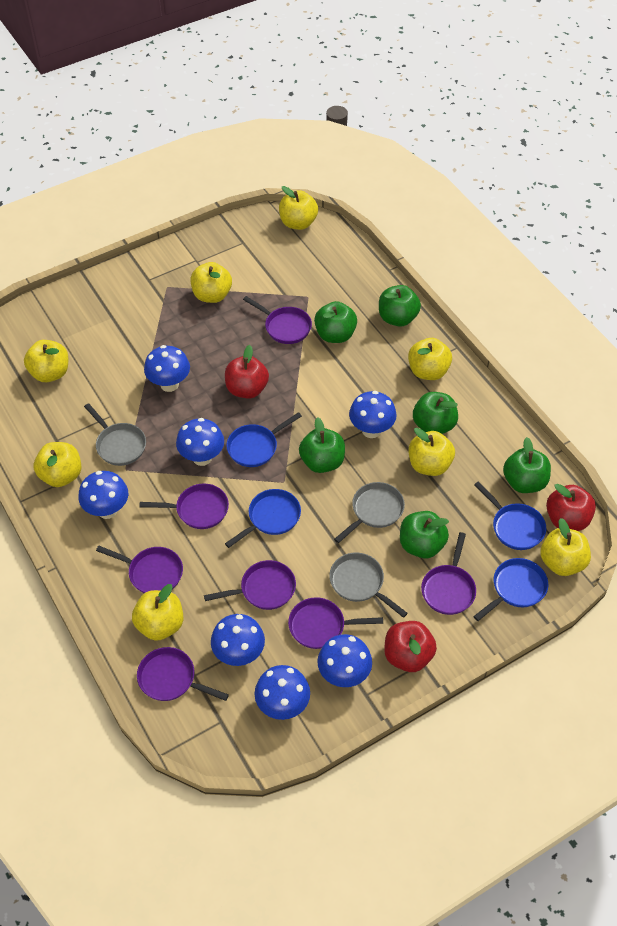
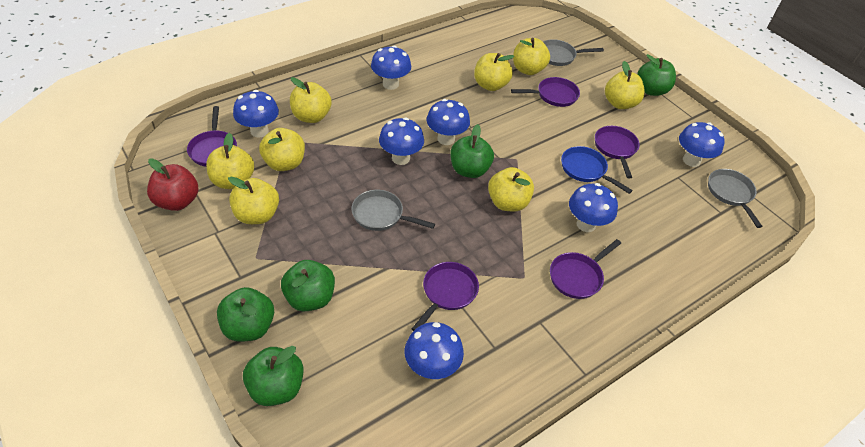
blue pan: [225,489,301,548] [226,412,302,467] [473,558,549,621] [474,481,546,550] = 4 -> [561,146,633,194] = 1
green apple: [299,417,345,473] [314,301,357,343] [379,285,421,327] [400,511,449,558] [413,392,458,434] [503,437,551,493] = 6 -> [217,287,274,342] [243,346,304,406] [281,260,335,311] [450,124,494,178] [637,54,676,96] = 5
purple pan: [96,546,183,593] [137,647,229,701] [139,483,229,529] [204,560,296,610] [243,296,312,344] [288,597,383,649] [421,532,476,615] = 7 -> [187,106,237,167] [412,262,479,331] [511,77,580,107] [550,239,621,299] [595,126,640,179] = 5
red apple: [225,345,269,399] [384,621,437,672] [546,484,596,531] = 3 -> [147,158,198,211] = 1

